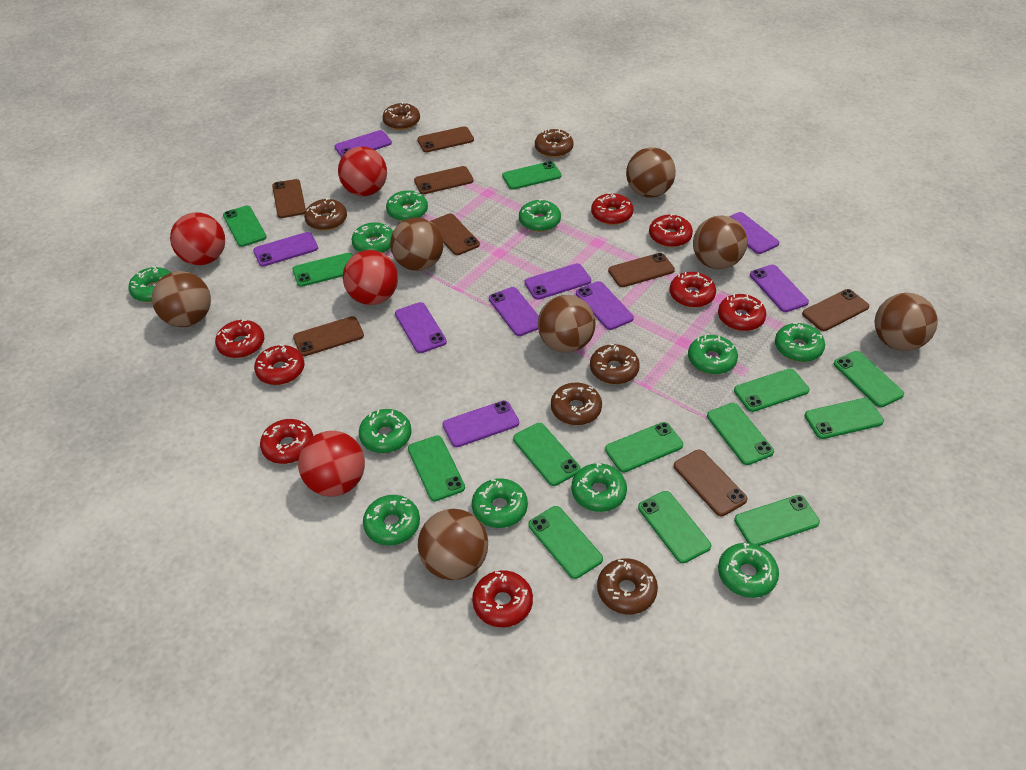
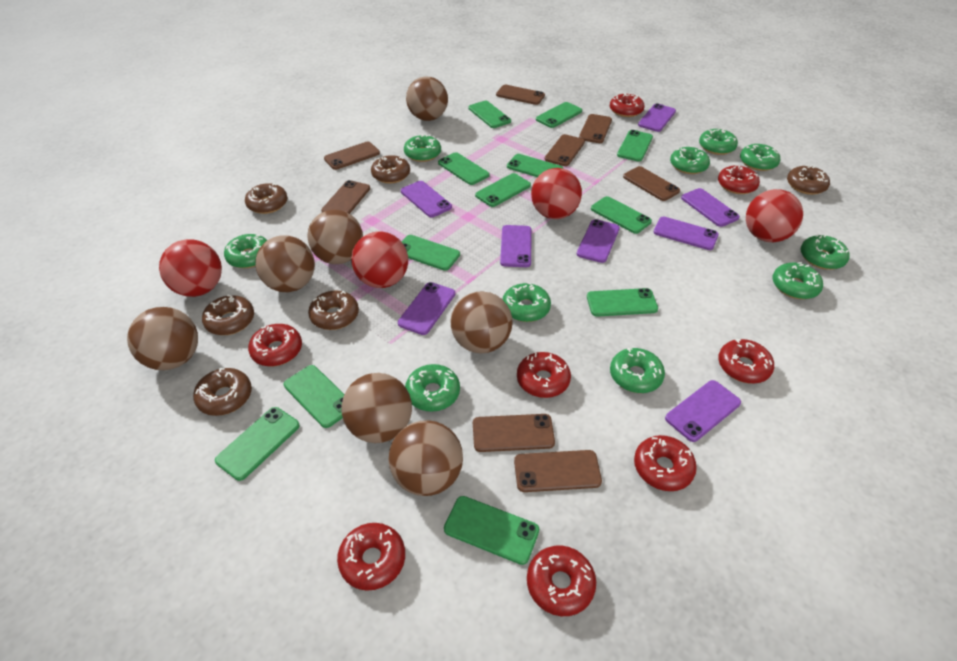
green donut: [129,266,171,302] [351,222,393,253] [359,409,411,453] [363,495,420,545] [386,190,428,221] [472,478,528,528] [519,199,561,232] [571,463,627,512] [688,335,738,375] [718,543,779,598] [775,322,825,362] = 11 -> [224,234,267,268] [404,134,441,162] [405,364,460,412] [502,282,551,322] [610,348,665,393] [670,147,710,174] [699,128,738,155] [740,144,780,171] [773,262,823,299] [801,234,850,270] = 10
green phone: [223,206,267,247] [292,253,353,287] [408,435,465,501] [502,161,562,190] [513,423,581,486] [529,506,603,579] [605,422,683,473] [638,491,711,563] [707,403,774,465] [734,369,809,412] [734,495,820,546] [805,398,884,439] [834,351,904,407] = 13 -> [215,407,300,481] [284,365,345,428] [401,235,460,271] [438,152,490,185] [444,496,539,565] [469,101,511,128] [475,173,531,207] [507,154,564,177] [536,102,582,128] [587,288,658,317] [591,196,652,234] [617,130,653,162] = 12
purple phone: [253,232,318,267] [335,130,392,157] [395,302,447,353] [443,400,519,447] [489,287,539,336] [524,263,591,300] [576,281,634,330] [729,212,779,254] [750,265,809,312] = 9 -> [398,282,455,335] [401,181,452,217] [500,225,532,267] [577,219,620,263] [638,103,676,132] [653,217,719,250] [665,380,741,442] [681,188,740,227] = 8

